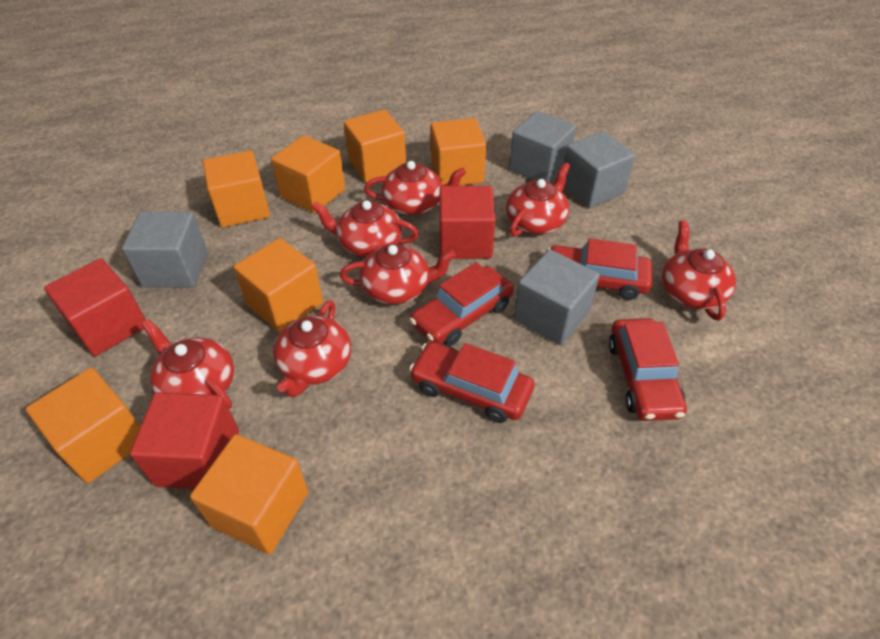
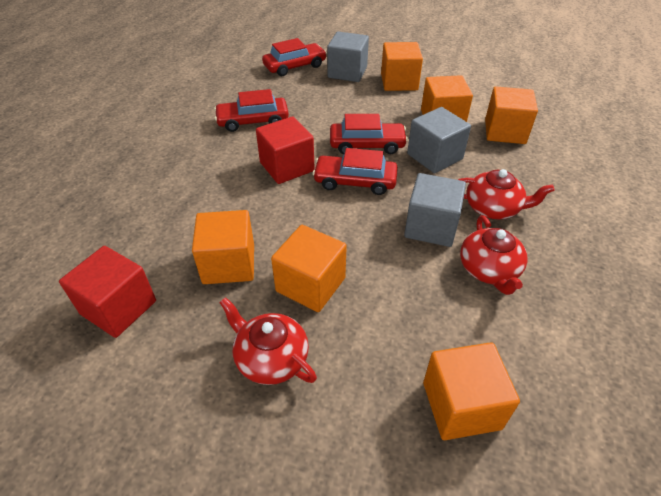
grey cube: [122,212,208,288] [509,111,576,183] [514,249,600,345] [564,131,635,208] = 4 -> [327,32,369,82] [404,173,466,247] [407,107,471,173] = 3
orange cube: [26,368,140,483] [190,434,308,554] [203,151,270,227] [234,238,323,333] [271,135,345,213] [344,110,406,183] [431,118,487,186] = 7 -> [192,210,254,284] [271,225,347,312] [381,42,423,91] [421,75,473,122] [423,342,520,440] [485,86,538,144] = 6
red cube: [44,258,146,356] [130,392,239,489] [440,186,496,259] = 3 -> [59,246,156,338] [256,116,315,184] = 2
red teapot: [141,319,234,409] [273,300,351,397] [312,200,419,257] [340,244,456,304] [364,161,466,215] [506,162,570,237] [662,220,736,321] = 7 -> [219,297,317,385] [458,169,555,219] [460,215,528,295] = 3

